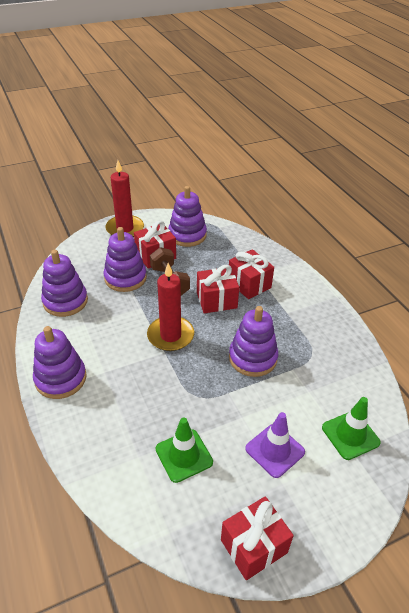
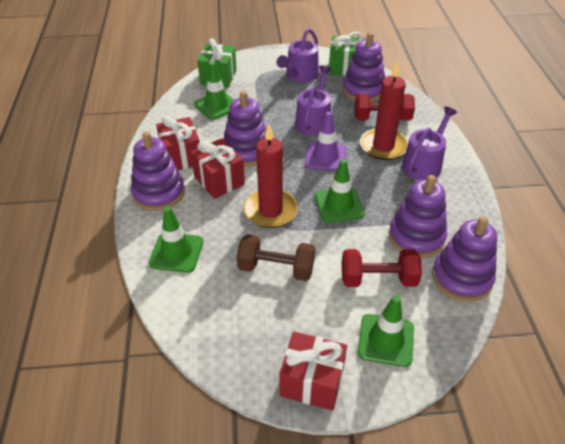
green gift: none = 0 -> [197,38,237,88] [329,32,365,76] = 2
green traffic cone: [156,417,213,483] [322,397,381,460] = 2 -> [149,206,203,273] [194,62,234,120] [315,159,365,223] [358,295,414,367] = 4
purple watering can: none = 0 -> [277,28,319,83] [295,65,331,136] [402,106,457,180] = 3
red dumbbell: none = 0 -> [342,249,422,287] [355,94,415,120] = 2
red gift: [134,221,176,269] [197,265,239,313] [221,496,294,580] [229,249,274,299] = 4 -> [156,116,200,170] [191,138,245,199] [279,332,347,410] = 3

